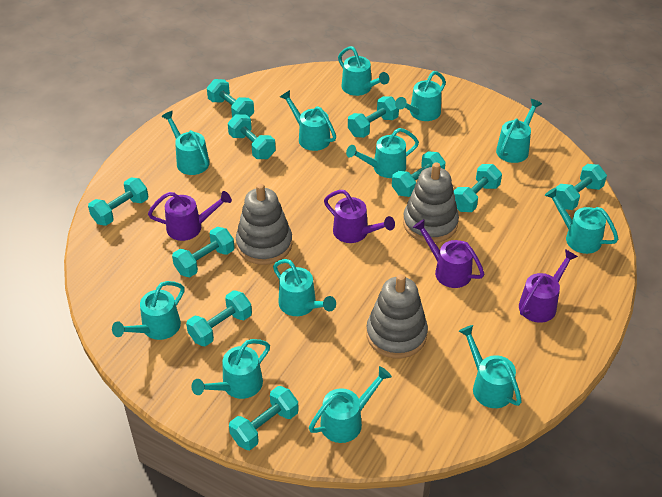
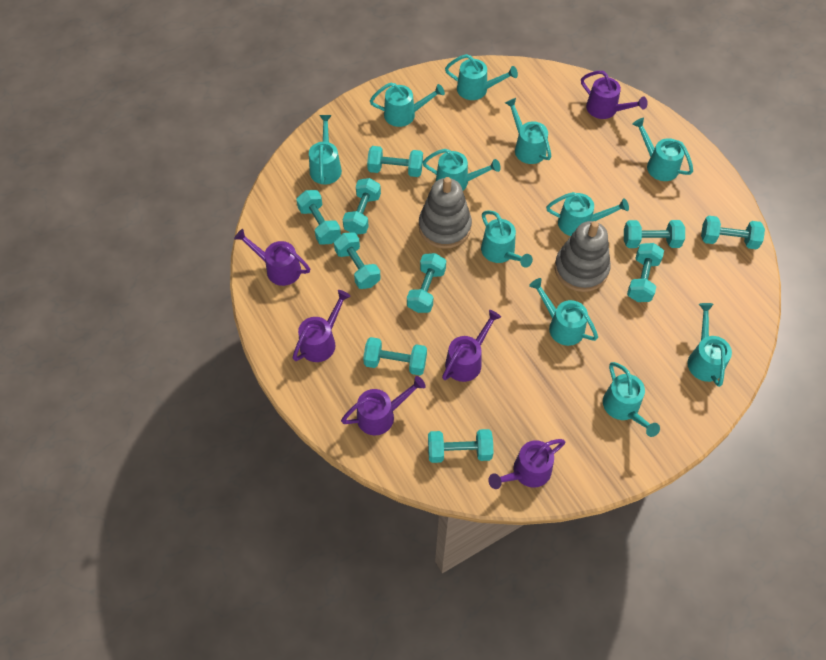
grey stacking toy: [236,183,292,265] [366,274,428,358] [403,162,459,243] = 3 -> [419,177,472,249] [554,221,611,292] = 2
purple watering can: [148,191,232,241] [324,190,395,243] [413,219,484,288] [519,249,578,323] = 4 -> [234,229,310,286] [293,290,351,362] [341,376,426,436] [442,310,501,382] [488,439,565,489] [581,71,648,119] = 6
turquoise watering can: [112,281,185,340] [161,111,210,175] [191,339,270,399] [273,259,336,316] [280,90,336,151] [309,366,392,443] [338,46,389,96] [346,128,419,178] [395,71,446,121] [459,325,522,408] [496,99,542,163] [545,188,618,254] = 12 -> [309,115,342,185] [370,82,445,127] [422,149,501,190] [445,54,518,100] [481,210,533,268] [505,98,552,164] [529,278,598,346] [546,192,629,236] [603,362,660,437] [632,118,693,181] [687,303,732,387] = 11

